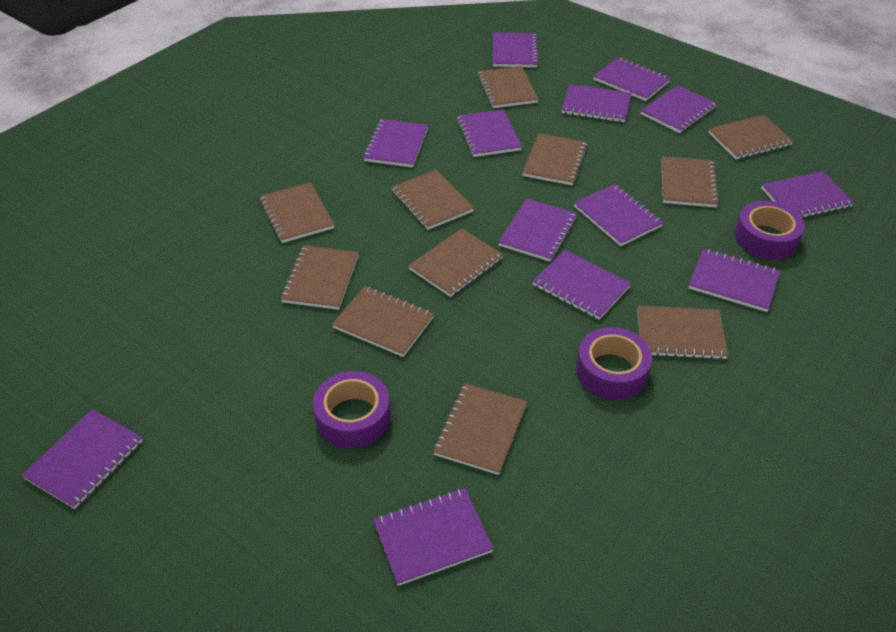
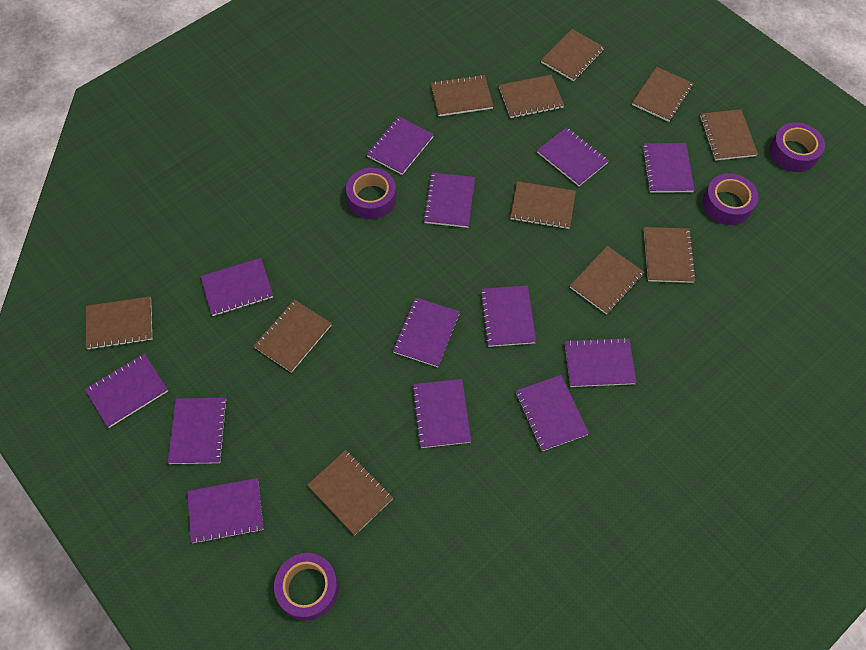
purple tape: [313,371,391,449] [576,327,652,400] [734,201,805,260] = 3 -> [274,553,339,621] [346,168,396,219] [703,173,759,225] [770,122,825,172] = 4

